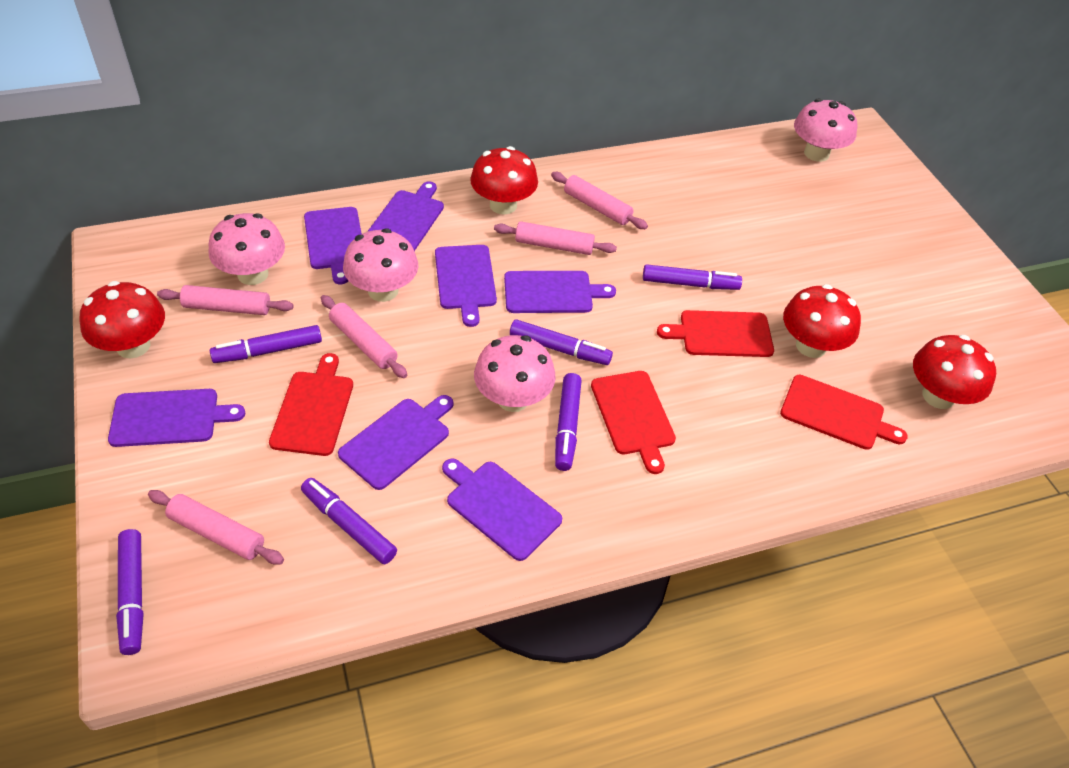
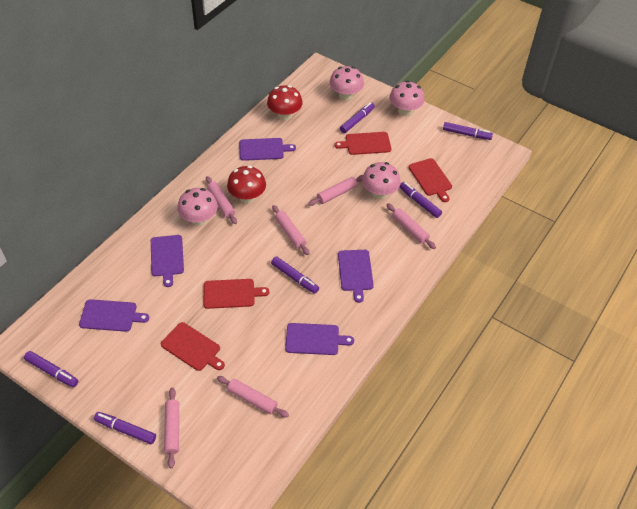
pink rolling pin: [148,490,284,565] [157,285,293,315] [321,295,407,378] [494,221,617,255] [551,172,648,229] = 5 -> [164,388,179,468] [206,176,237,224] [217,376,289,418] [272,205,310,255] [308,175,363,206] [387,203,436,249] = 6
purple cutting board: [108,389,245,447] [304,207,362,284] [338,395,454,490] [367,181,444,251] [435,245,497,327] [442,459,562,561] [504,271,616,313] = 7 -> [79,299,149,332] [151,235,184,287] [239,138,296,161] [285,323,354,355] [338,250,374,303] = 5
red mushroom: [80,281,165,358] [470,146,538,214] [783,284,861,358] [913,335,996,409] = 4 -> [227,165,266,203] [267,85,303,120] = 2

